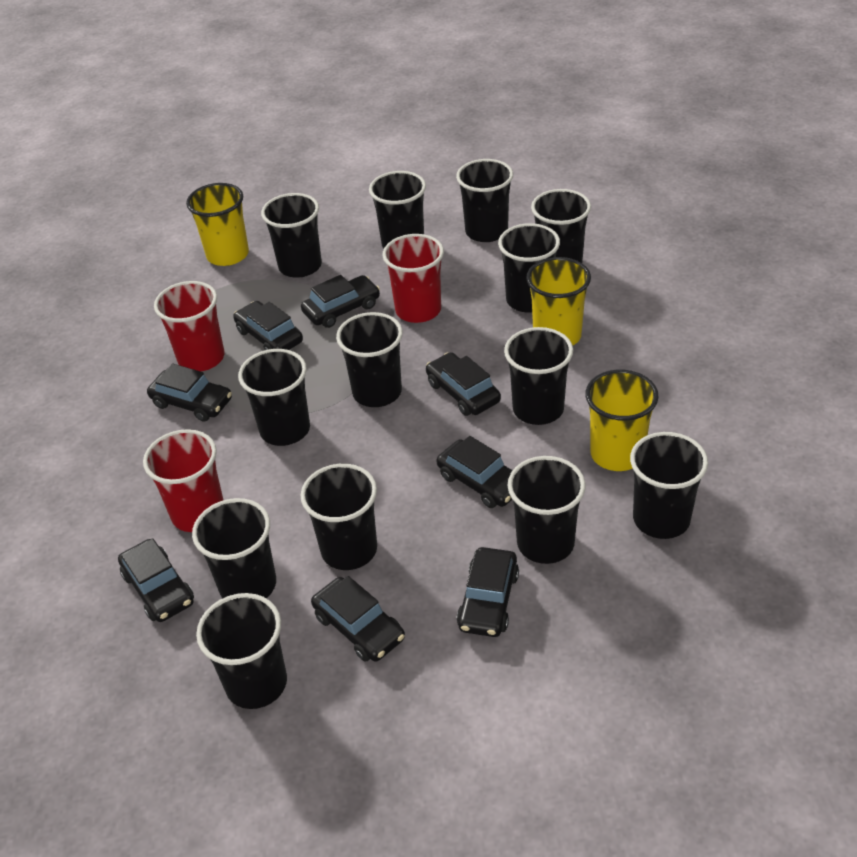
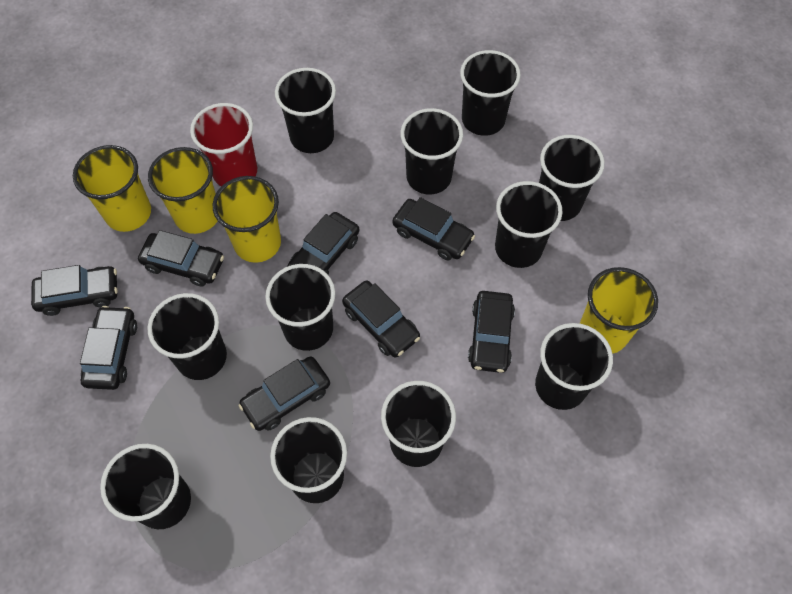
black cup: [192,498,276,599] [196,593,287,709] [238,349,310,446] [261,193,322,278] [300,464,377,570] [336,312,403,407] [369,171,426,248] [456,159,513,242] [498,223,560,312] [504,327,573,425] [508,456,586,564] [531,189,591,263] [630,432,708,539] = 13 -> [100,444,191,529] [147,293,227,380] [265,264,335,351] [270,417,347,503] [275,68,336,153] [381,381,456,467] [400,108,463,194] [460,50,521,136] [495,181,562,268] [535,323,613,410] [539,135,605,221] = 11
red cup: [143,429,223,532] [154,281,225,371] [382,234,444,323] = 3 -> [190,103,257,186] = 1
yellow cup: [186,183,249,266] [526,257,591,345] [585,370,659,471] = 3 -> [73,145,151,232] [148,147,217,234] [213,176,281,263] [580,267,658,354] = 4

